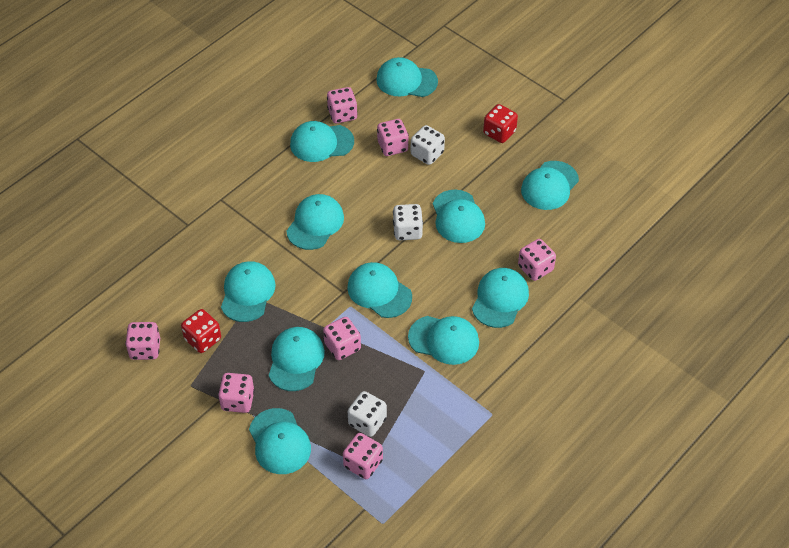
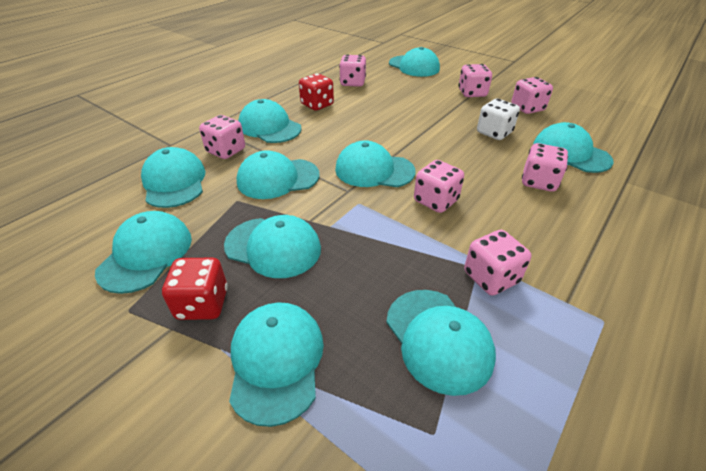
turquoise cap: [221,261,276,322] [249,408,311,474] [269,327,325,391] [286,194,344,250] [290,121,354,162] [347,262,412,318] [376,57,438,97] [408,316,479,365] [433,190,485,243] [472,268,529,328] [521,161,579,210] = 11 -> [95,211,192,294] [141,147,206,208] [224,215,321,278] [229,302,324,427] [237,150,320,199] [238,99,302,143] [335,140,416,187] [386,290,496,396] [389,47,440,77] [533,122,613,173] = 10
white dice: [347,391,387,437] [393,204,423,240] [411,125,445,165] = 3 -> [477,99,520,140] = 1

